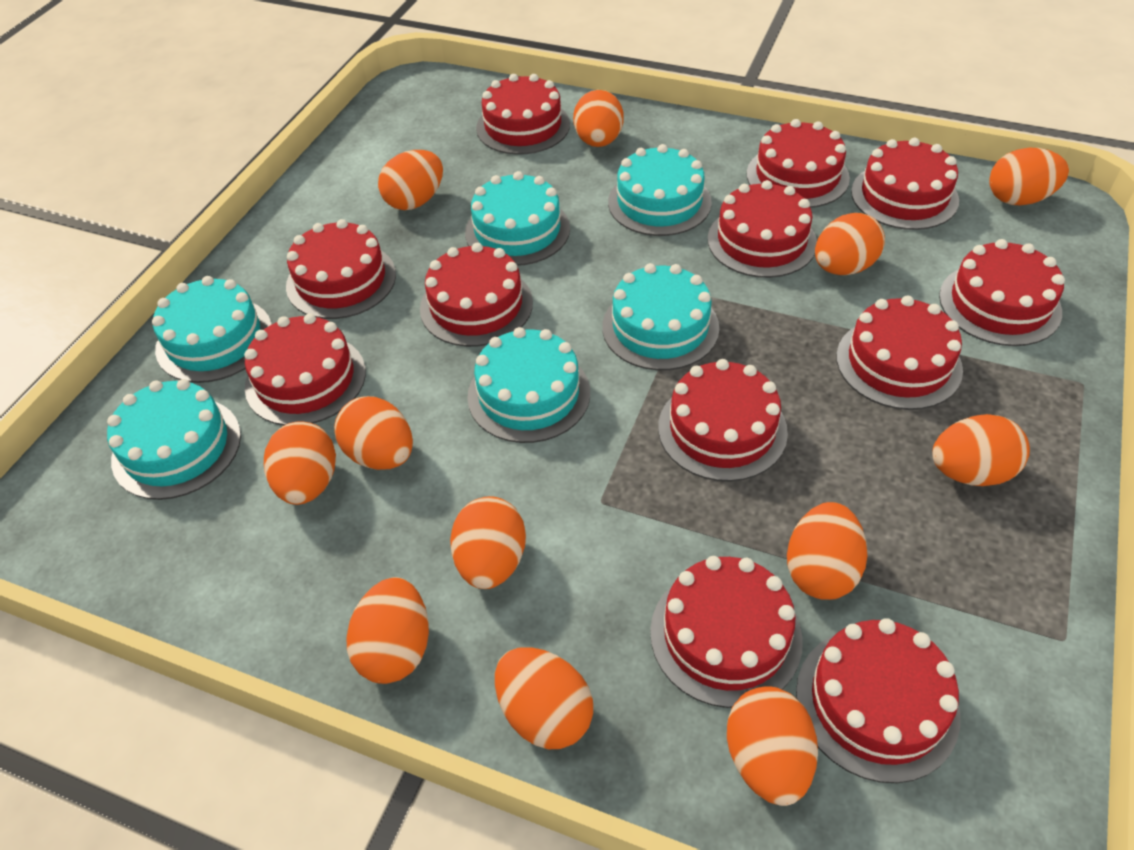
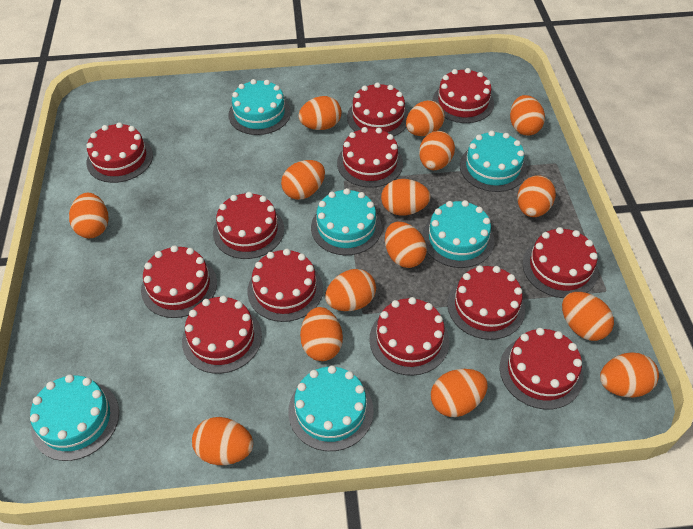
orange egg: [264,422,336,505] [334,396,413,470] [347,577,429,684] [378,150,443,210] [450,496,526,589] [495,647,593,749] [573,90,623,147] [727,686,818,806] [787,502,867,600] [815,213,885,275] [932,414,1030,486] [989,148,1069,205] = 12 -> [69,193,108,238] [192,417,253,465] [281,160,325,200] [298,96,341,130] [300,307,343,361] [325,269,376,311] [381,179,431,216] [385,221,427,268] [406,100,445,136] [419,131,455,170] [431,369,488,417] [510,95,545,136] [517,175,556,217] [562,292,614,341] [600,353,659,397] = 15

